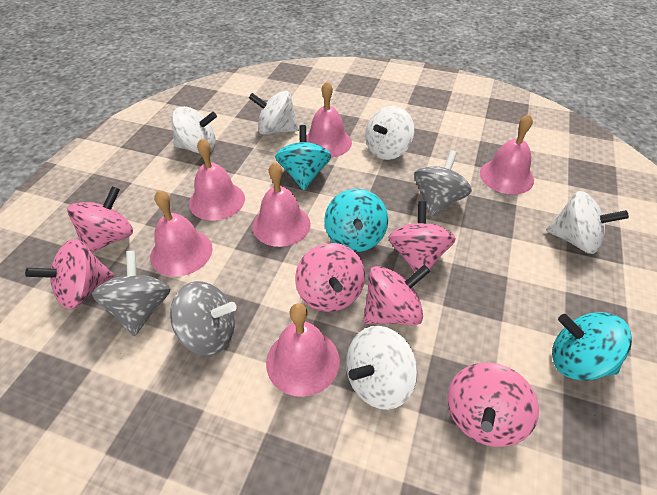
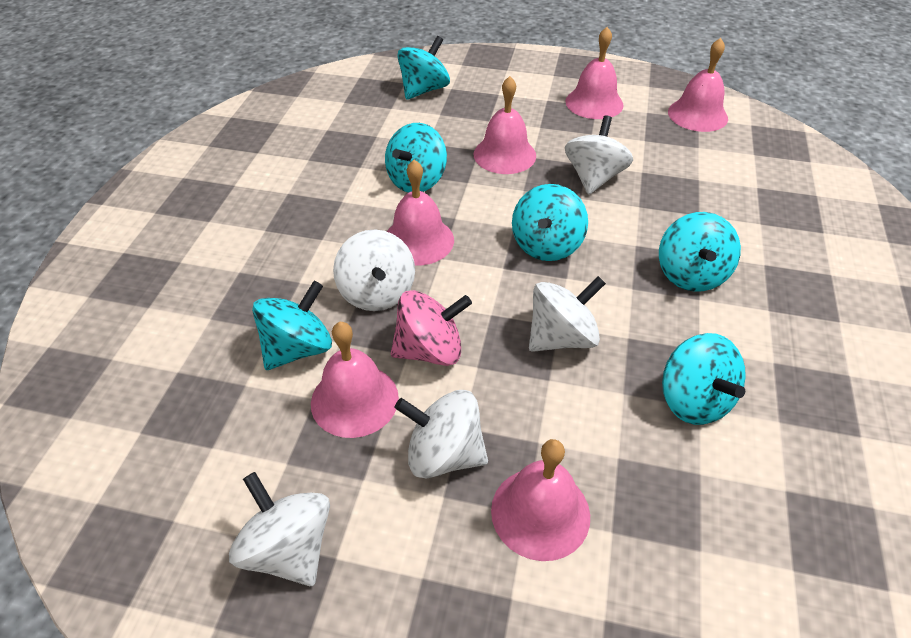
grey spinning top: [92,251,171,336] [170,281,237,356] [414,150,472,217] = 3 -> none = 0
pink spinning top: [25,239,114,309] [67,186,133,253] [295,243,365,312] [363,265,430,326] [388,201,456,272] [447,362,539,447] = 6 -> [391,290,472,366] = 1
turquoise spinning top: [275,125,331,190] [324,189,388,252] [552,312,632,381] = 3 -> [252,281,332,370] [385,123,447,193] [397,36,450,100] [512,184,588,261] [659,212,741,292] [662,333,746,425] = 6

